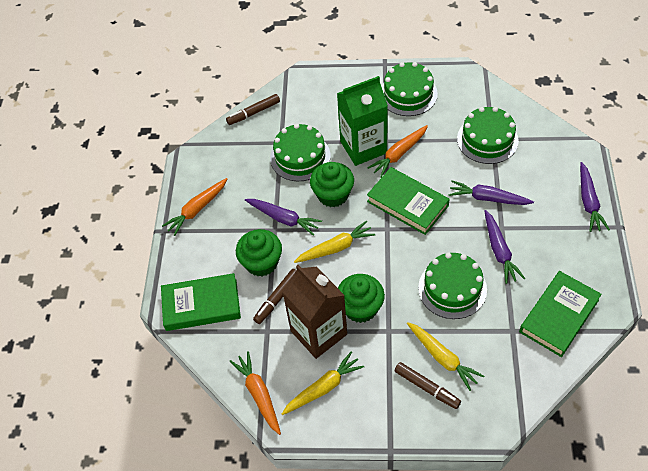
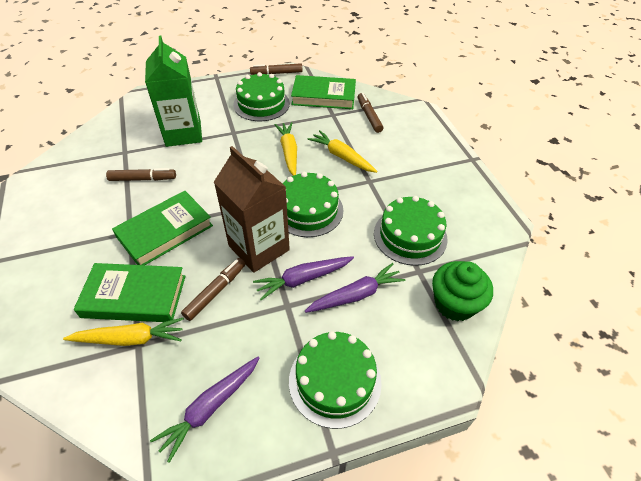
brown marker: [226,94,280,125] [253,269,296,324] [395,362,461,409] = 3 -> [106,168,176,181] [181,258,245,321] [250,63,302,75] [358,93,383,133] = 4
green cupcake: [236,229,282,277] [310,162,354,207] [338,274,385,323] = 3 -> [432,261,493,321] = 1
orange carrot: [162,178,227,236] [229,351,281,435] [367,125,428,178] = 3 -> none = 0
purple carrot: [245,199,322,236] [448,180,534,205] [484,210,525,284] [580,162,610,232] = 4 -> [150,357,259,463] [253,256,354,300] [305,263,405,313] = 3

